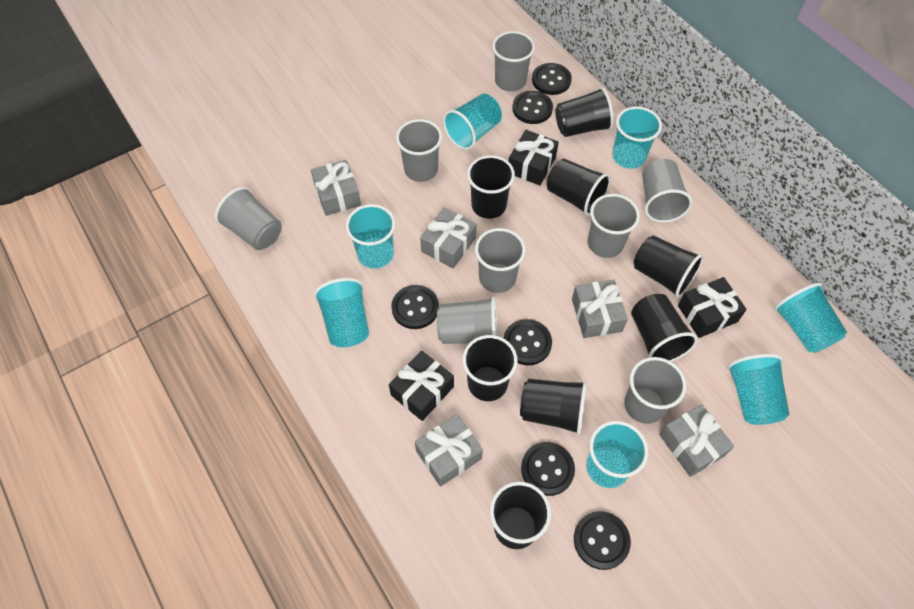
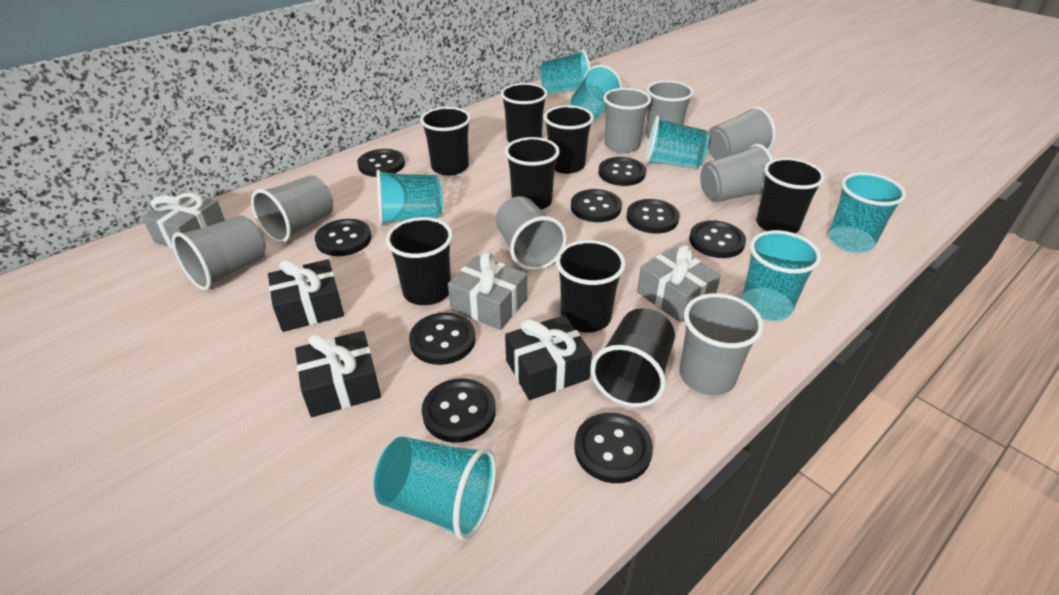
black button: [391,285,439,329] [504,319,552,365] [512,91,553,124] [521,442,575,496] [532,63,572,95] [574,511,631,570] = 6 -> [315,219,371,256] [357,149,405,177] [409,313,475,365] [422,378,496,443] [571,189,622,222] [574,413,653,483] [599,157,646,186] [626,199,680,234] [689,220,746,258] = 9
grey gift: [311,160,361,216] [415,414,483,487] [420,207,476,268] [572,280,628,338] [660,404,734,477] = 5 -> [142,191,225,249] [448,252,527,330] [637,245,721,323] = 3

